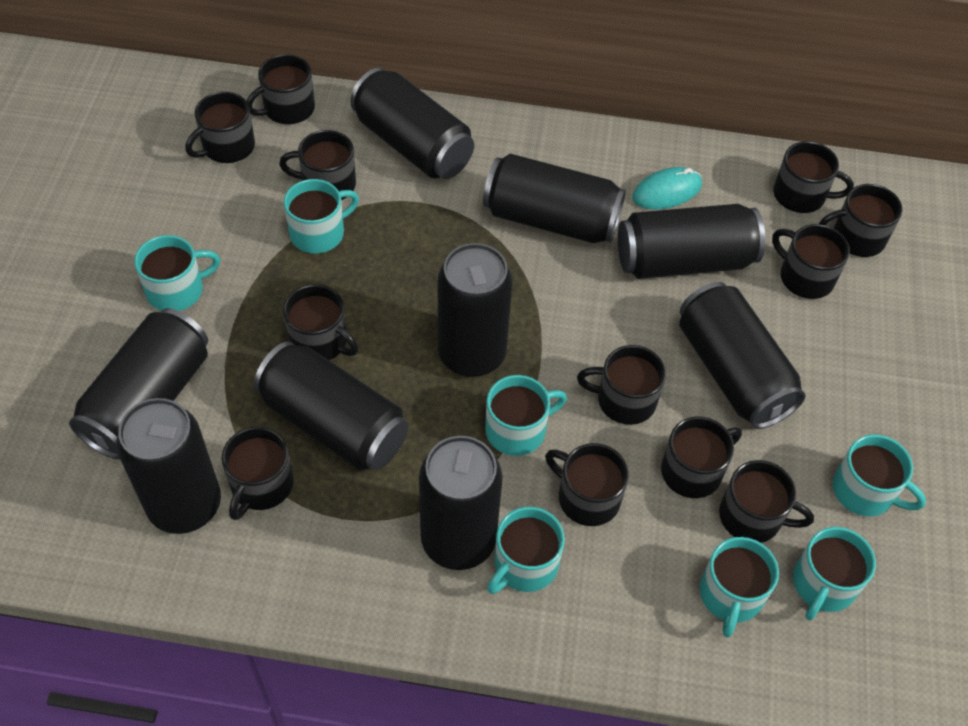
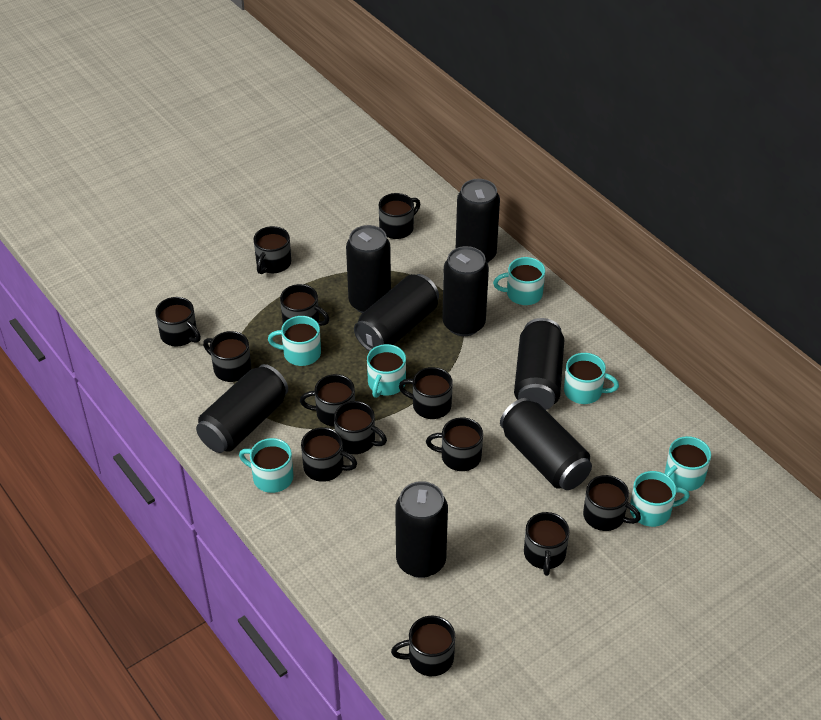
black can: [69,308,208,459] [117,398,221,534] [254,342,408,471] [350,68,474,179] [419,436,503,570] [438,243,513,377] [483,154,626,243] [618,204,765,279] [679,282,805,429] = 9 -> [196,364,288,453] [346,225,391,313] [354,274,439,351] [395,481,448,578] [442,246,489,336] [456,179,500,263] [500,398,592,490] [514,318,564,410] = 8
black mug: [185,92,255,163] [222,427,294,520] [246,54,315,124] [279,130,356,200] [283,284,359,360] [545,443,629,526] [577,345,666,425] [661,417,742,498] [719,460,814,543] [772,224,850,299] [773,141,854,213] [819,184,902,257] = 12 -> [155,297,201,346] [203,331,251,382] [253,226,291,274] [280,284,329,326] [300,374,355,427] [301,427,357,482] [334,401,387,454] [379,193,420,239] [391,616,455,676] [399,367,453,419] [426,417,483,471] [524,512,570,576] [583,475,641,531] = 13
turquoise mouse: [632,167,702,209] = 1 -> none = 0

